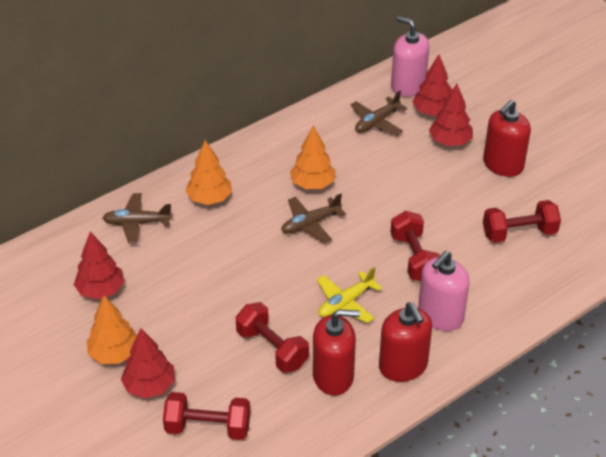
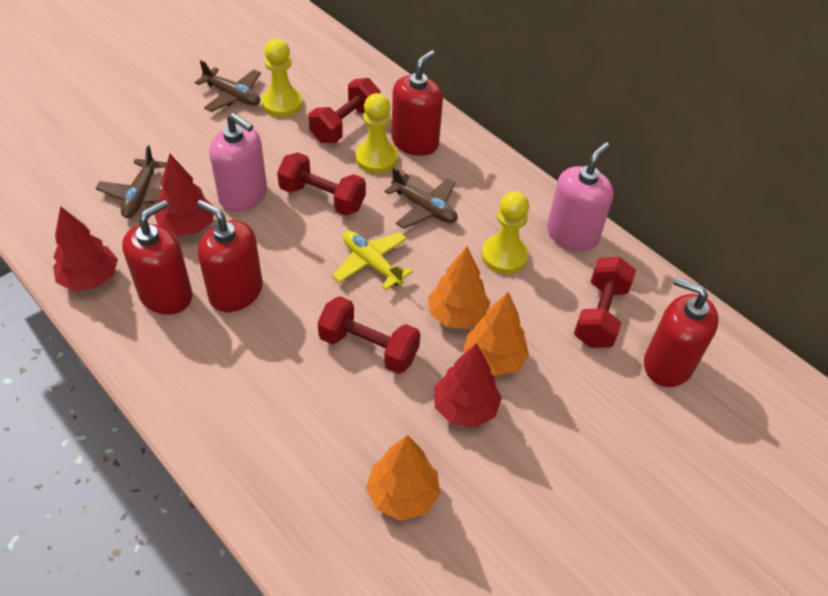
red soap dispenser: [313,309,360,396] [379,302,432,382] [483,100,531,177] = 3 -> [122,200,192,315] [197,200,263,312] [391,50,443,156] [644,277,719,387] = 4
red tree: [74,232,124,299] [121,328,175,398] [412,55,452,116] [429,84,473,146] = 4 -> [53,206,118,291] [155,154,213,236] [434,343,502,428] = 3
yellow pawn: none = 0 -> [262,39,303,117] [356,93,398,173] [482,191,529,274] = 3

